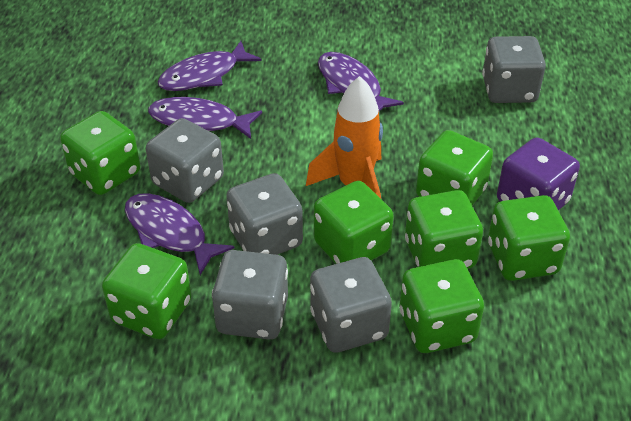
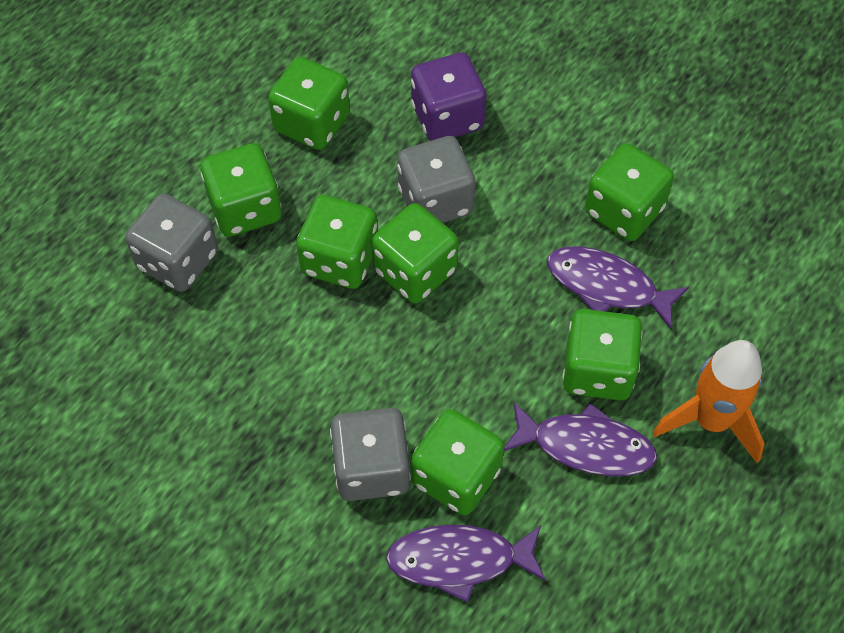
grey dice: [146,118,224,203] [212,250,288,339] [226,173,303,255] [310,257,392,353] [482,36,546,103] = 5 -> [125,193,218,292] [330,408,411,501] [397,136,476,223] = 3
purple fish: [125,193,234,275] [148,97,262,139] [158,41,262,91] [318,52,404,111] = 4 -> [386,525,546,602] [504,402,657,476] [547,246,689,330] = 3

